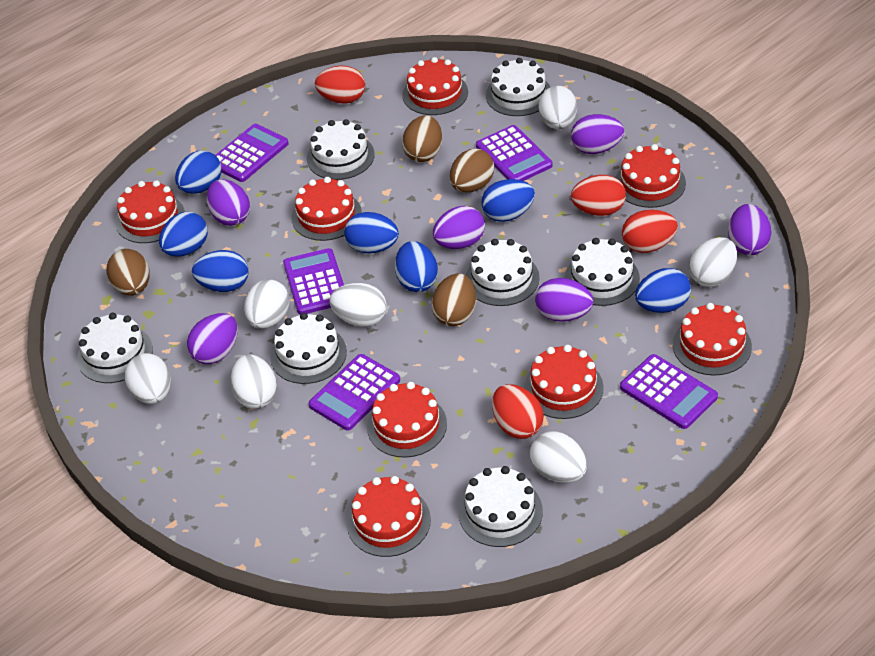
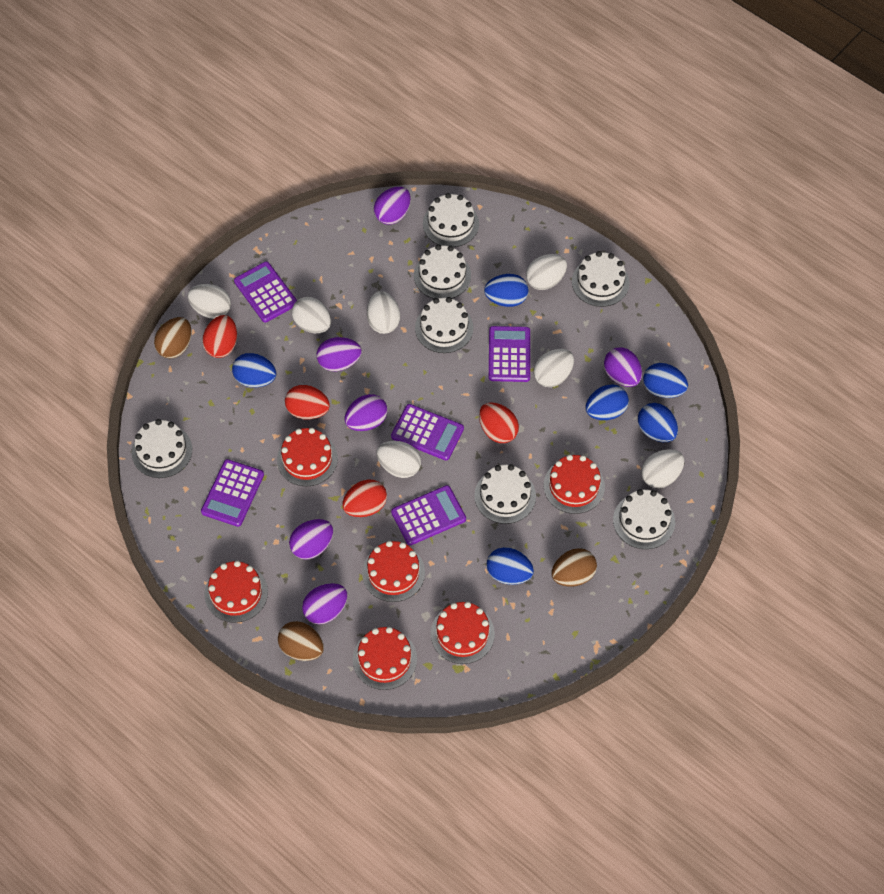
blue egg: [159,212,208,257] [175,151,222,194] [192,250,249,292] [344,212,399,253] [395,241,438,292] [481,179,535,222] [635,268,691,313] = 7 -> [232,353,276,387] [484,274,528,307] [487,547,534,585] [586,384,629,420] [638,403,678,442] [643,363,688,398] = 6
brown egg: [107,249,150,296] [402,115,442,162] [432,273,476,326] [450,149,494,192] = 4 -> [154,317,191,359] [278,621,324,661] [552,548,597,587] = 3
red cake: [115,180,185,243] [291,177,362,241] [347,476,431,557] [367,382,447,458] [402,57,468,115] [524,345,604,419] [615,144,686,208] [673,303,752,376] = 8 -> [204,561,268,623] [277,428,338,486] [353,627,417,690] [362,541,425,602] [431,602,495,664] [544,455,605,514] = 6

